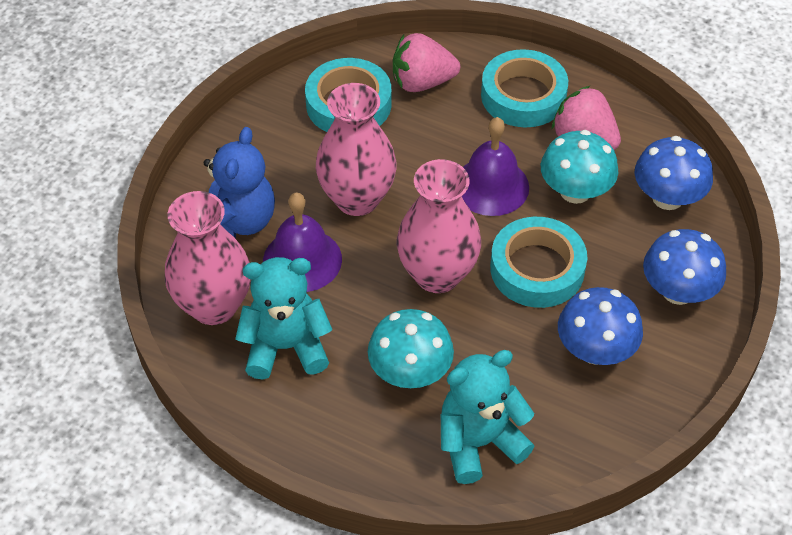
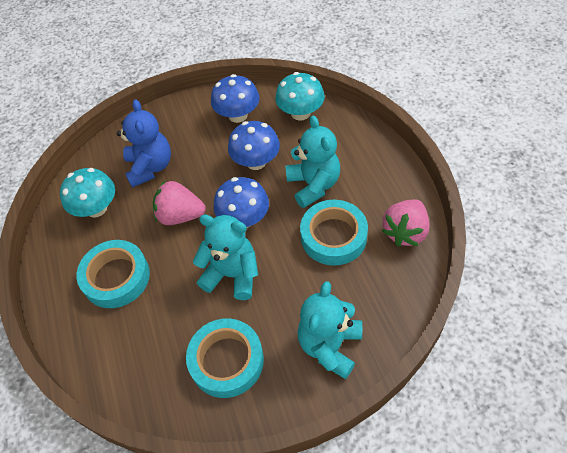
pink vase: [165,191,251,325] [316,83,397,216] [397,159,481,293] = 3 -> none = 0
purple bell: [263,193,342,292] [462,117,529,216] = 2 -> none = 0
turquoise teddy bear: [235,257,332,380] [441,350,535,484] = 2 -> [193,215,258,300] [285,116,340,208] [297,281,362,379] = 3

